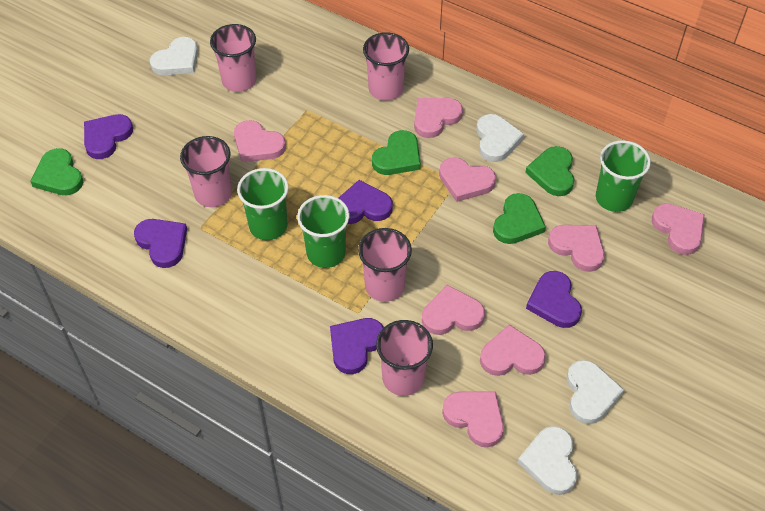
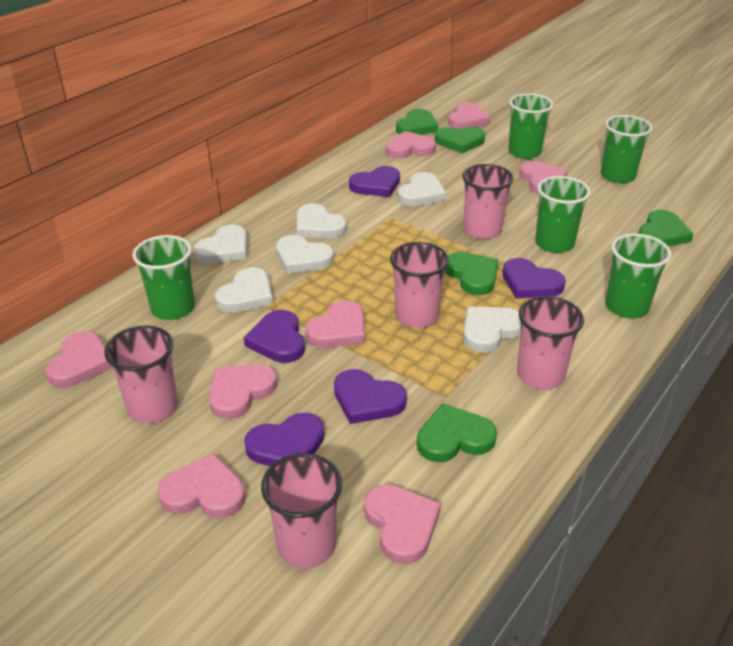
green cup: [237,168,289,240] [297,195,350,268] [596,140,651,212] = 3 -> [132,235,195,320] [508,93,553,159] [535,176,591,253] [601,115,653,183] [605,233,671,318] = 5
green heart: [30,148,83,195] [372,130,421,175] [493,193,546,244] [525,146,575,196] = 4 -> [396,109,438,135] [417,403,497,462] [435,127,485,153] [445,252,499,295] [639,210,694,246] = 5
white heart: [150,37,198,75] [476,114,524,162] [517,426,577,495] [567,360,624,424] = 4 -> [194,225,247,264] [215,267,273,313] [276,235,334,274] [297,203,347,239] [397,172,446,206] [463,307,521,353] = 6

